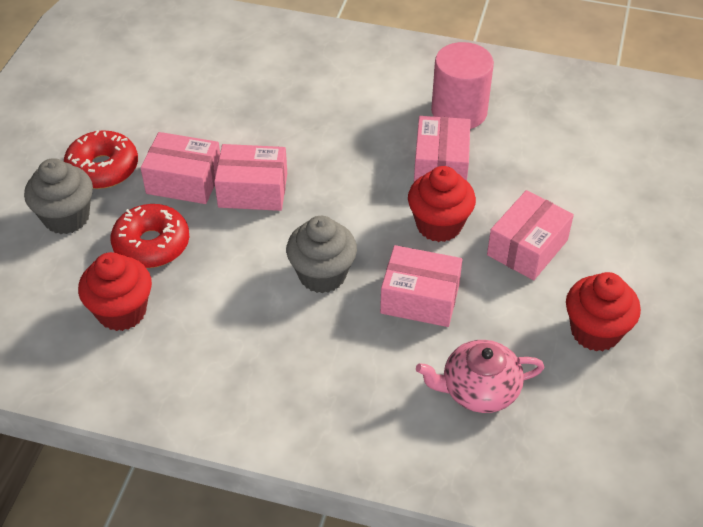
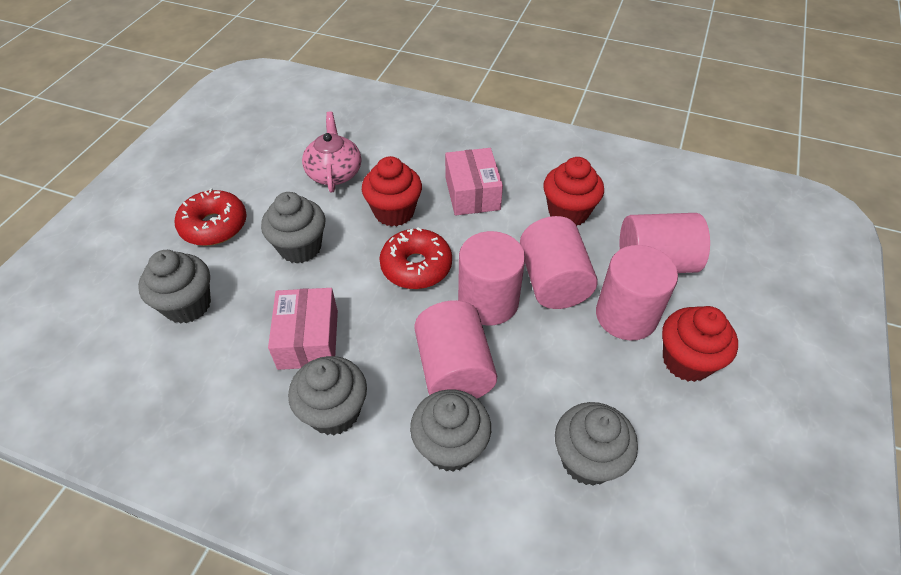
grey cupcake: [24,158,93,234] [286,216,357,293] = 2 -> [138,250,211,324] [261,192,325,264] [288,356,367,435] [410,389,491,472] [555,402,638,486] = 5
pink box: [141,132,220,204] [214,144,287,211] [380,245,463,327] [414,116,471,182] [487,190,574,280] = 5 -> [268,288,338,370] [445,148,503,216] = 2
pink cylinder: [431,42,494,129] = 1 -> [414,300,497,398] [458,231,525,326] [520,216,598,309] [596,245,678,341] [619,213,710,273] = 5

